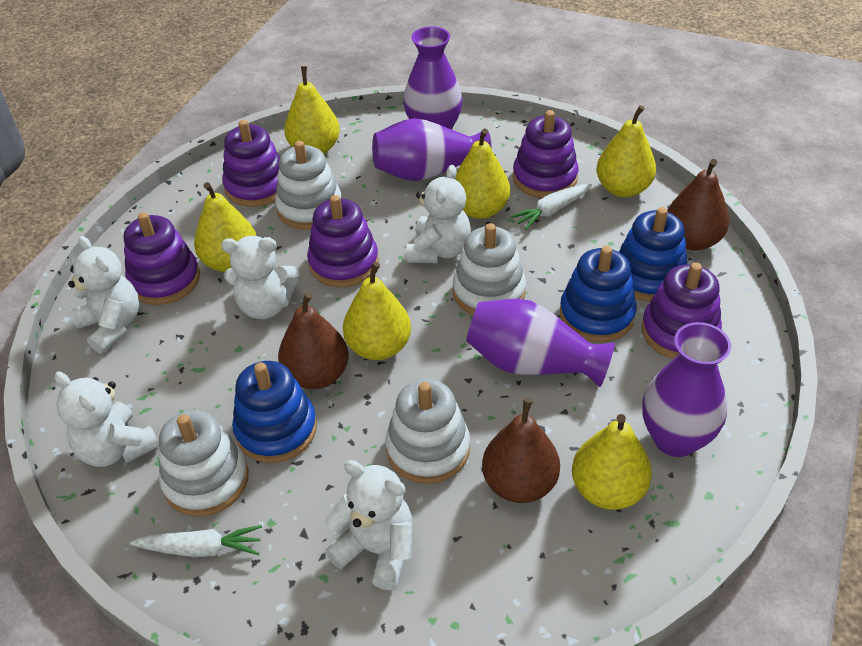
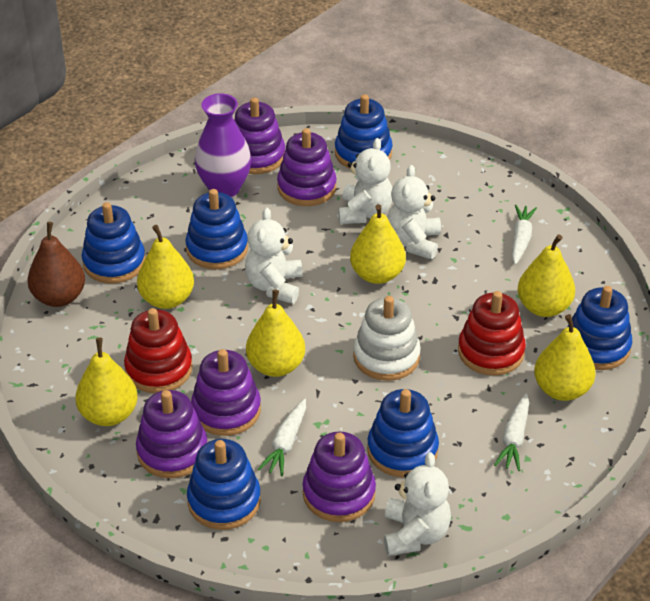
blue stacking toy: [232,361,317,463] [560,246,637,342] [619,207,687,302] = 3 -> [82,202,146,283] [185,189,248,269] [187,439,261,530] [335,94,393,169] [367,389,439,477] [567,286,632,370] = 6
brown pear: [278,292,349,389] [482,398,560,503] [667,159,729,251] = 3 -> [28,222,85,307] = 1
purple vase: [372,118,492,181] [403,26,463,130] [466,299,615,387] [642,322,731,457] = 4 -> [194,93,251,197] = 1
red stacking toy: none = 0 -> [124,308,193,393] [458,291,526,376] = 2
white carrot: [130,525,262,557] [510,183,592,230] = 2 -> [258,398,306,476] [494,393,529,471] [512,204,537,265] = 3
white stacking toy: [159,411,249,517] [275,141,341,230] [385,379,470,484] [453,223,526,315] = 4 -> [353,296,421,381] = 1
white teddy bear: [54,372,159,467] [68,236,139,354] [221,236,299,319] [325,460,412,590] [407,165,471,263] = 5 -> [245,208,303,304] [338,138,392,224] [384,452,451,556] [387,165,441,260] = 4

